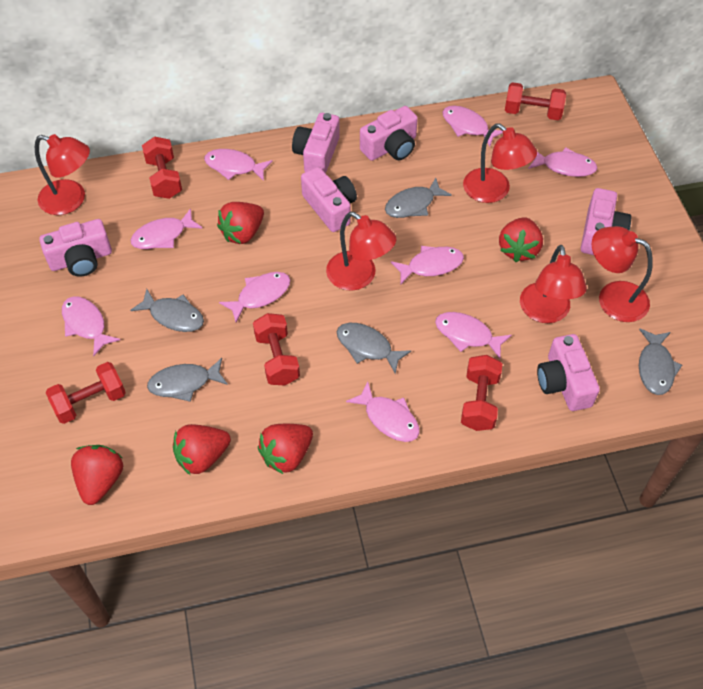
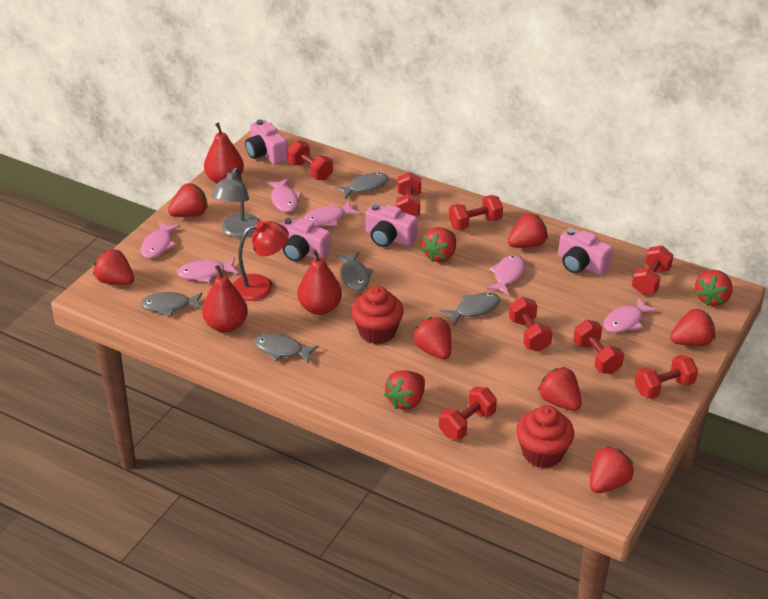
grey lamp: none = 0 -> [211,168,260,238] = 1
pink camera: [39,219,112,277] [292,113,340,174] [301,167,357,232] [360,106,418,161] [537,334,600,411] [581,188,631,255] = 6 -> [245,120,288,164] [280,217,331,262] [366,203,417,247] [558,228,613,275] = 4
pink fish: [62,296,120,356] [130,208,203,249] [204,149,273,181] [219,272,290,322] [346,381,419,442] [391,246,464,284] [435,312,512,359] [443,106,503,147] [528,148,597,177] = 9 -> [141,222,180,258] [177,258,238,283] [267,178,302,212] [303,201,360,226] [486,255,525,295] [603,298,658,333] = 6
red cupcake: none = 0 -> [351,286,404,344] [516,405,574,468] = 2
red dumbbell: [46,362,126,424] [142,136,182,199] [253,313,300,386] [461,355,503,431] [505,82,566,120] = 5 -> [287,141,333,181] [396,172,421,217] [439,387,497,440] [449,195,503,230] [509,297,553,352] [573,320,624,374] [632,245,673,295] [635,355,698,399] = 8
red lamp: [35,134,90,215] [326,212,396,291] [463,124,537,203] [520,245,587,323] [592,226,653,322] = 5 -> [233,221,289,301] = 1
red pear: none = 0 -> [202,265,248,333] [204,122,244,184] [297,249,342,315] = 3
red strawberry: [71,445,123,505] [173,424,231,475] [217,202,264,244] [258,424,313,474] [499,217,543,262] = 5 -> [93,249,134,285] [168,183,208,217] [384,371,425,410] [413,317,451,360] [421,227,456,262] [508,213,548,248] [538,367,582,411] [590,446,634,493] [670,309,716,346] [695,270,733,306] = 10

